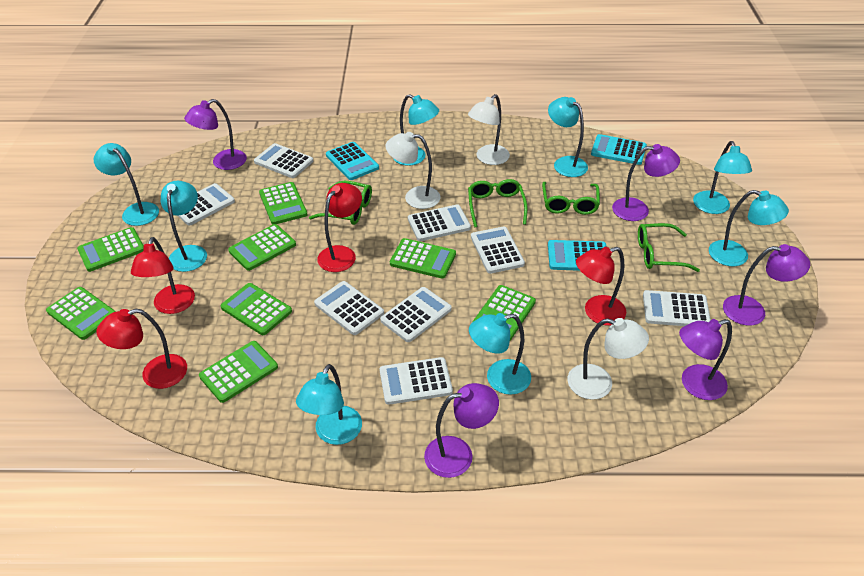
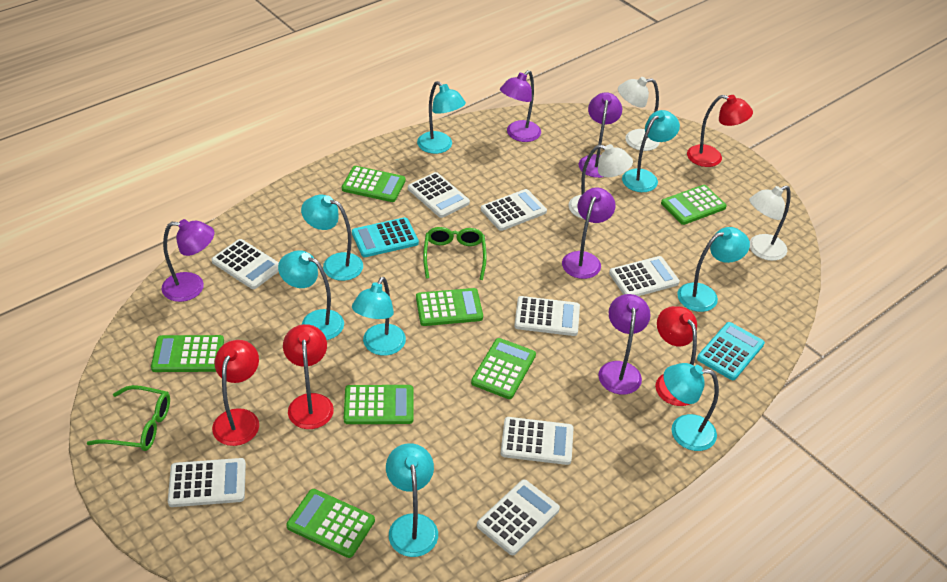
green calculator: [46,287,116,340] [77,227,144,272] [199,341,278,403] [220,283,292,335] [228,224,296,271] [259,182,307,224] [390,238,456,279] [473,285,536,340] = 8 -> [151,335,224,372] [286,489,375,558] [342,166,406,202] [344,385,413,424] [416,288,483,326] [471,338,536,399] [661,185,727,225] = 7
green glasses: [309,181,372,225] [468,179,528,227] [542,182,600,215] [638,223,700,272] = 4 -> [87,385,170,451] [423,227,487,280] = 2
turquoise calculator: [326,142,379,180] [548,240,607,271] [591,134,647,165] = 3 -> [352,217,419,257] [697,322,765,380] = 2

